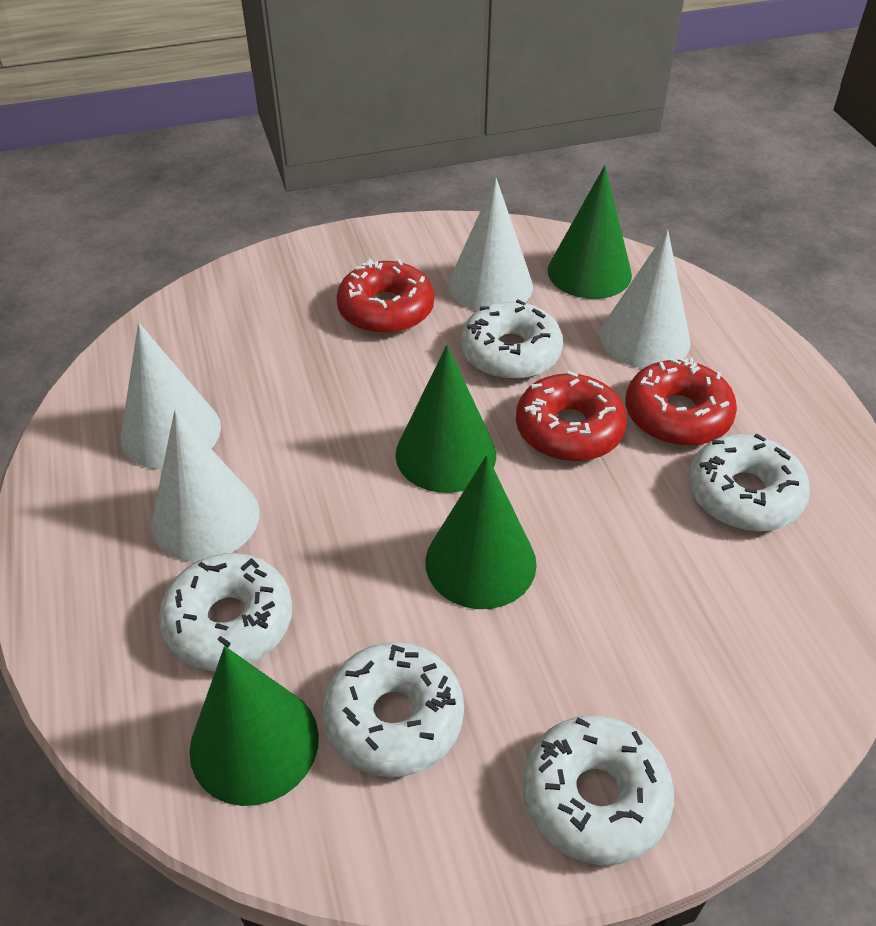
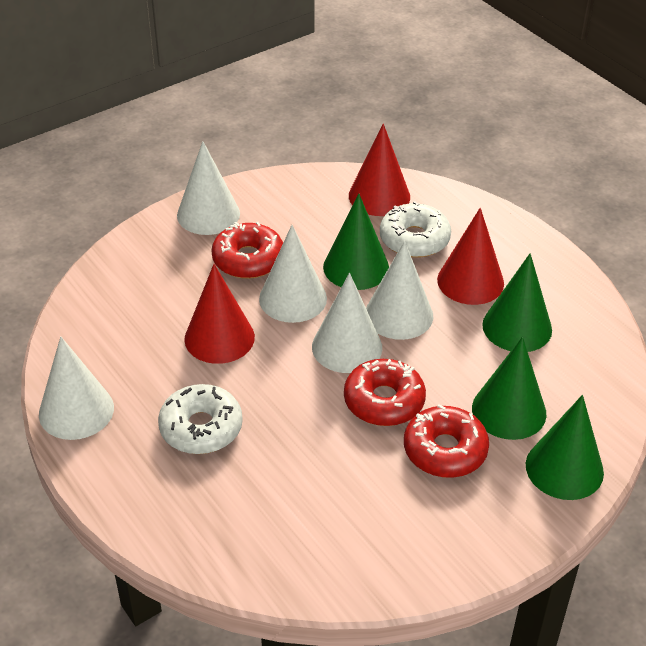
red cone: none = 0 -> [184,264,255,364] [349,123,410,216] [437,208,504,305] = 3
white cone: [121,323,221,469] [151,410,260,562] [448,178,533,311] [600,229,691,368] = 4 -> [39,336,114,440] [177,141,240,235] [259,225,327,323] [312,273,382,373] [366,241,433,340] = 5
white donut: [159,553,292,671] [323,642,464,777] [461,299,563,380] [522,715,674,866] [688,433,810,531] = 5 -> [158,384,243,454] [380,201,451,258] = 2

